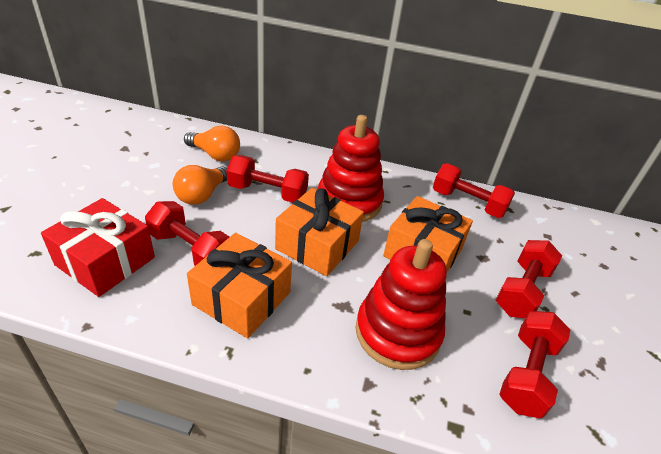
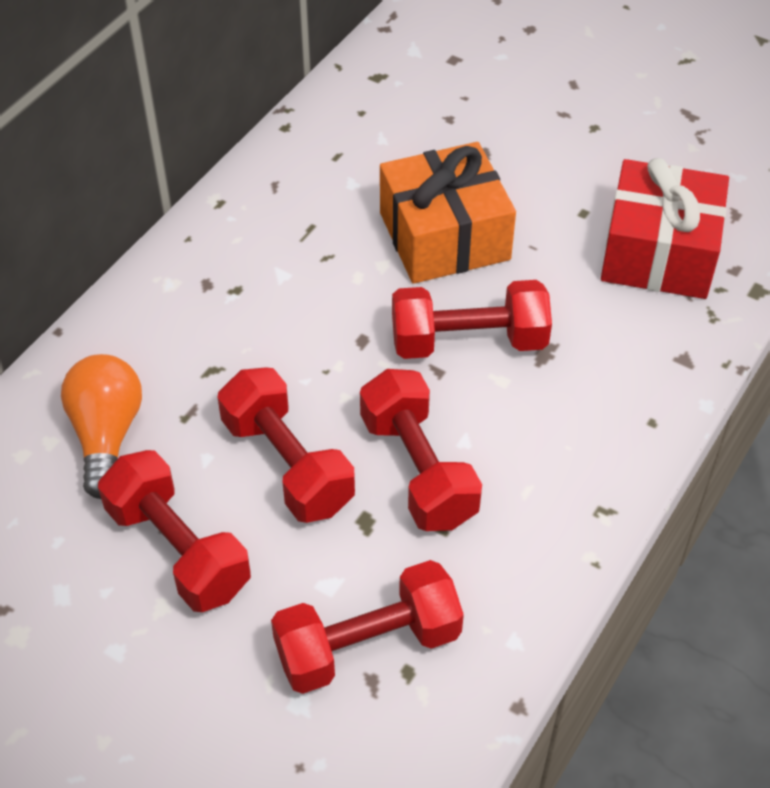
orange gift: [187,233,292,338] [275,188,364,276] [383,196,473,272] = 3 -> [380,142,516,284] = 1
orange light bulb: [173,165,228,205] [184,125,240,161] = 2 -> [61,354,142,499] = 1
red stacking toy: [318,115,384,222] [355,239,447,370] = 2 -> none = 0

